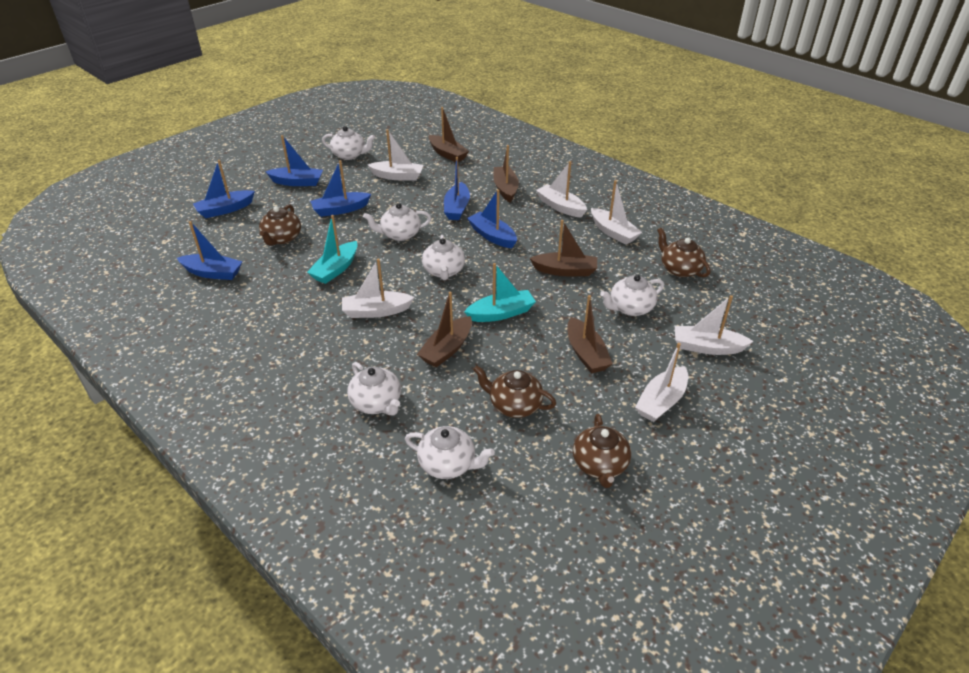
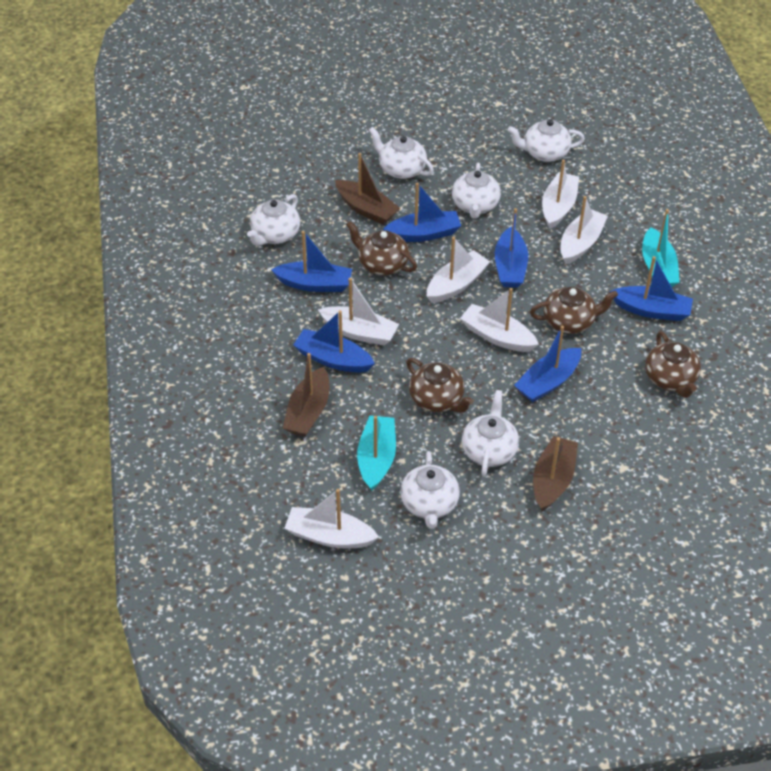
brown boat: [417,292,472,368] [428,107,469,162] [493,145,519,202] [529,220,597,276] [567,295,613,373] = 5 -> [283,353,329,437] [335,153,400,225] [533,436,578,511] = 3

